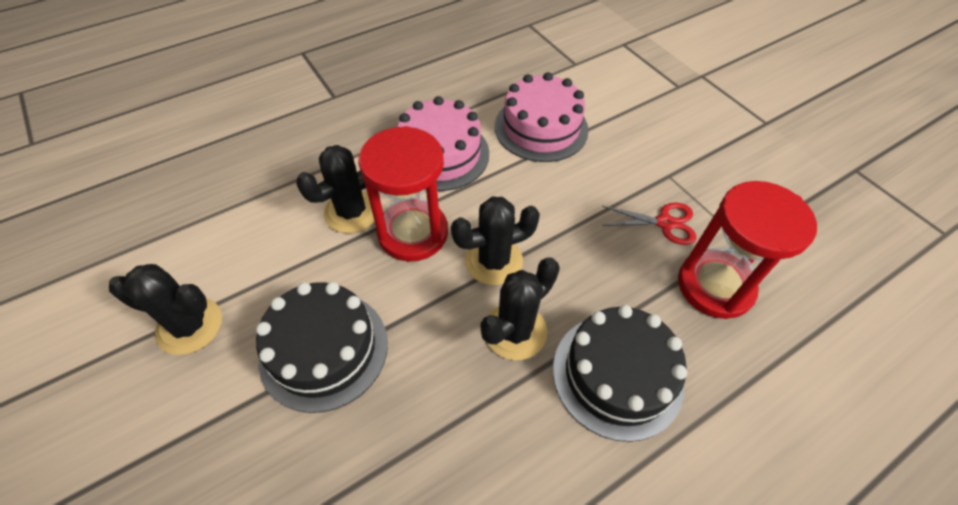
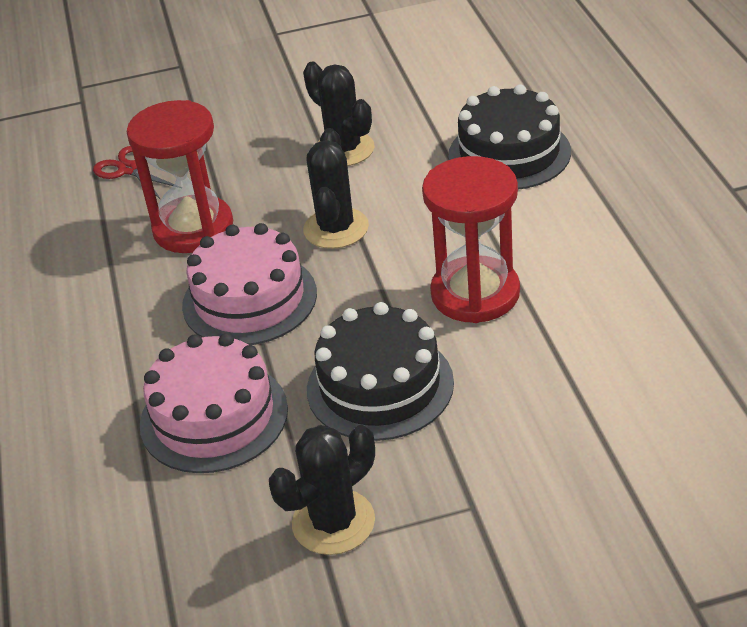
black cactus: [109,264,222,355] [296,145,374,233] [451,197,540,285] [481,257,560,360] = 4 -> [269,425,375,555] [303,61,375,166] [303,128,369,249] = 3

